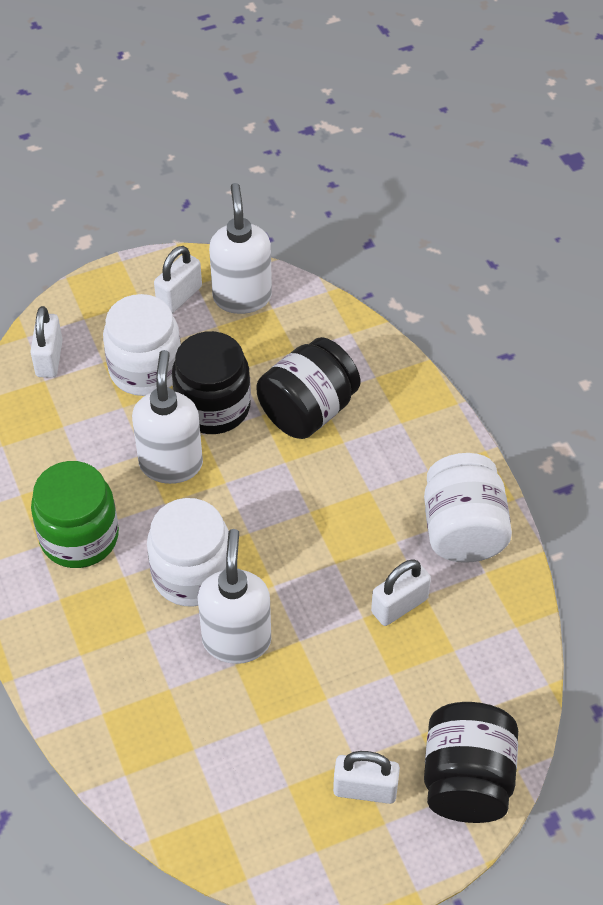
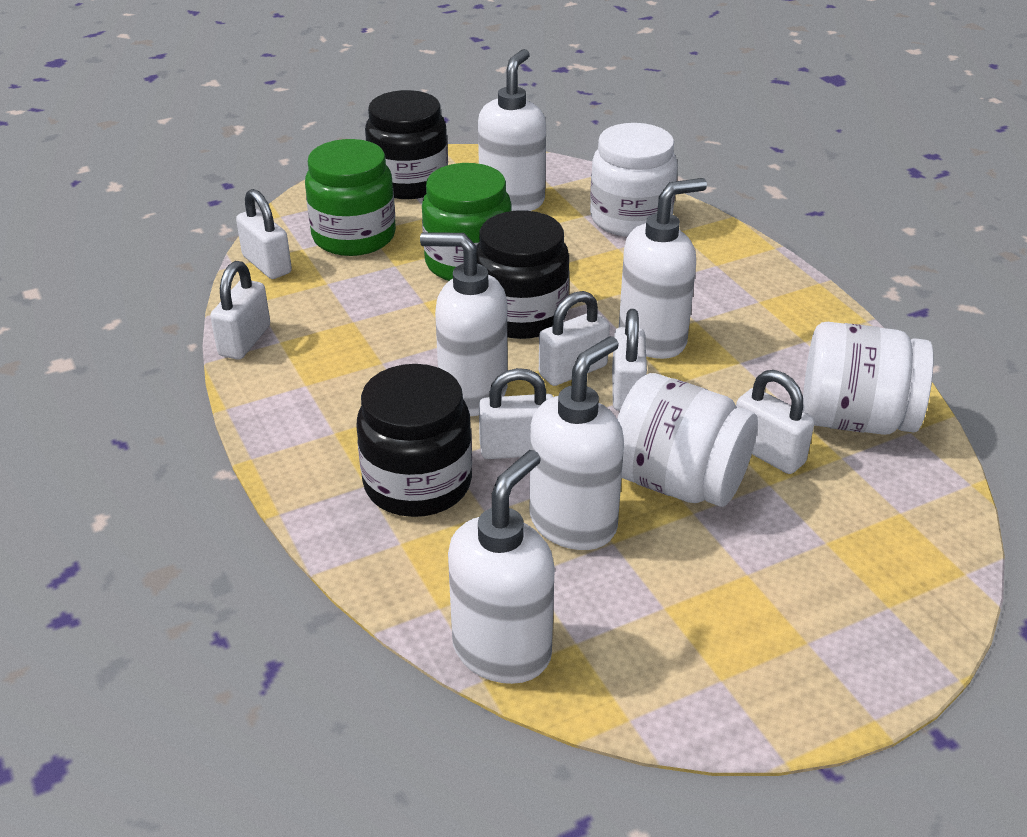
green jar: [31,461,119,568] = 1 -> [305,139,396,256] [422,163,512,281] = 2
white padlock: [30,306,63,378] [154,246,202,313] [333,751,400,804] [371,559,431,626] = 4 -> [210,261,270,360] [236,189,292,279] [479,368,553,459] [539,291,610,386] [612,309,647,411] [736,370,815,474] = 6
white soap dispenser: [132,350,203,484] [198,529,271,664] [209,183,272,314] = 3 -> [420,232,507,416] [448,450,555,684] [478,49,546,211] [530,336,624,550] [619,178,707,359] = 5

